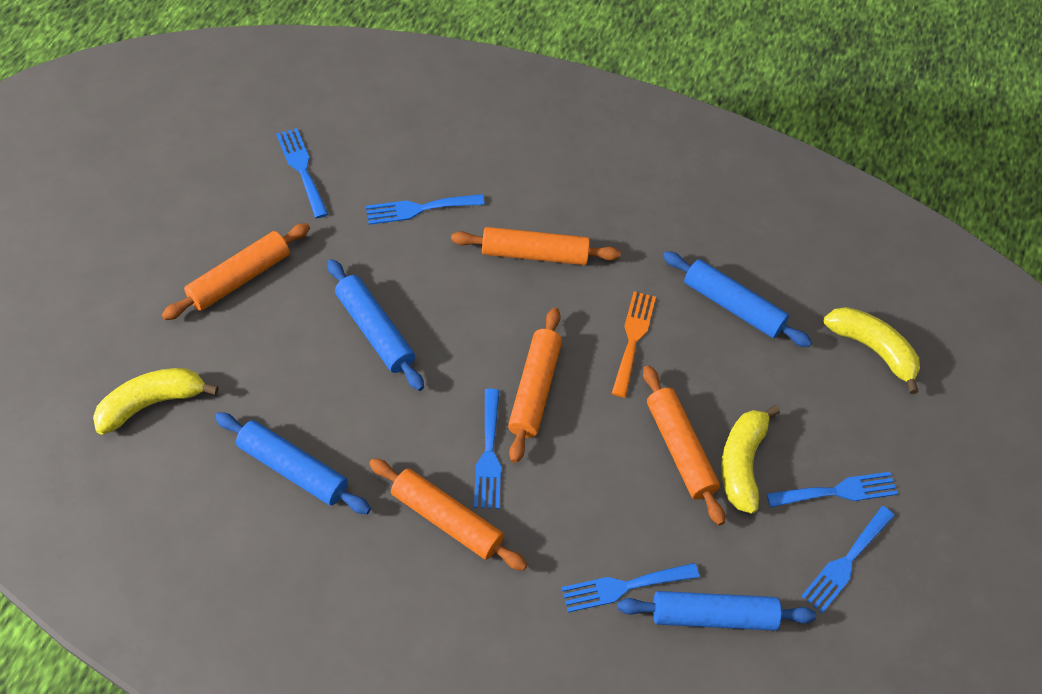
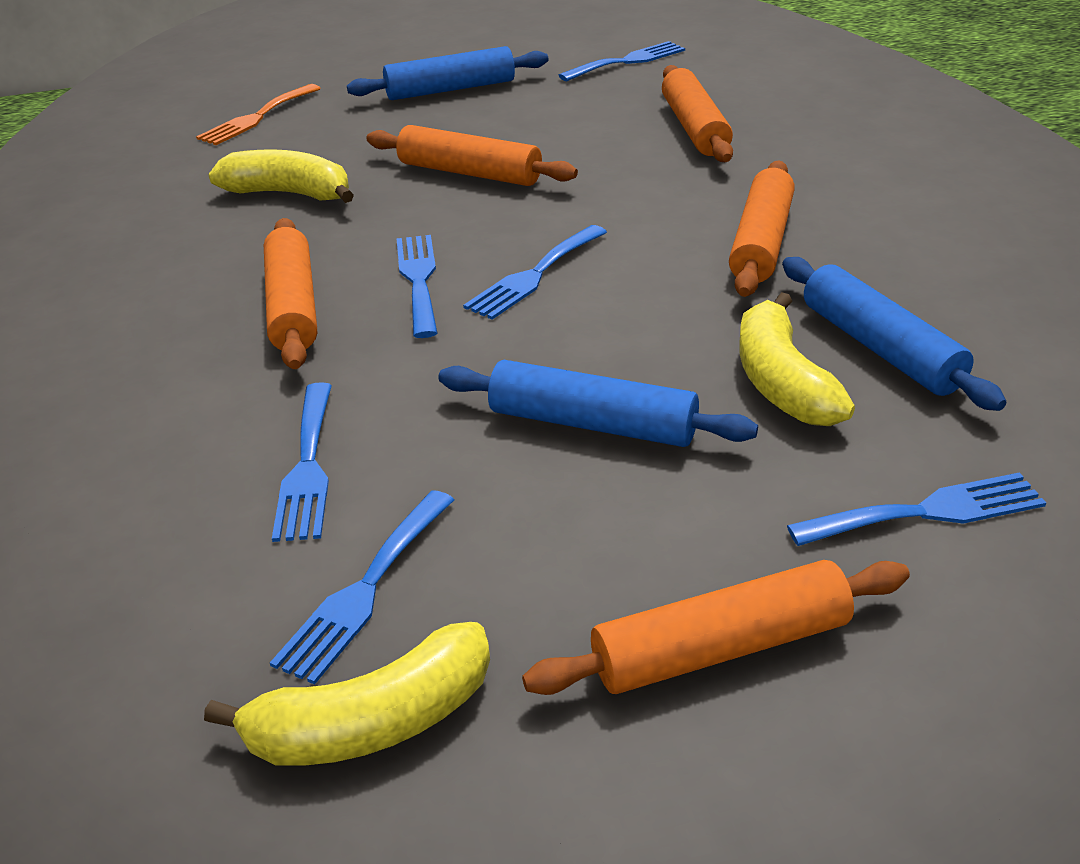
blue rolling pin: [215,412,371,514] [327,259,424,391] [617,591,816,631] [663,251,812,347] = 4 -> [347,46,548,100] [438,360,758,447] [782,257,1006,411] = 3

